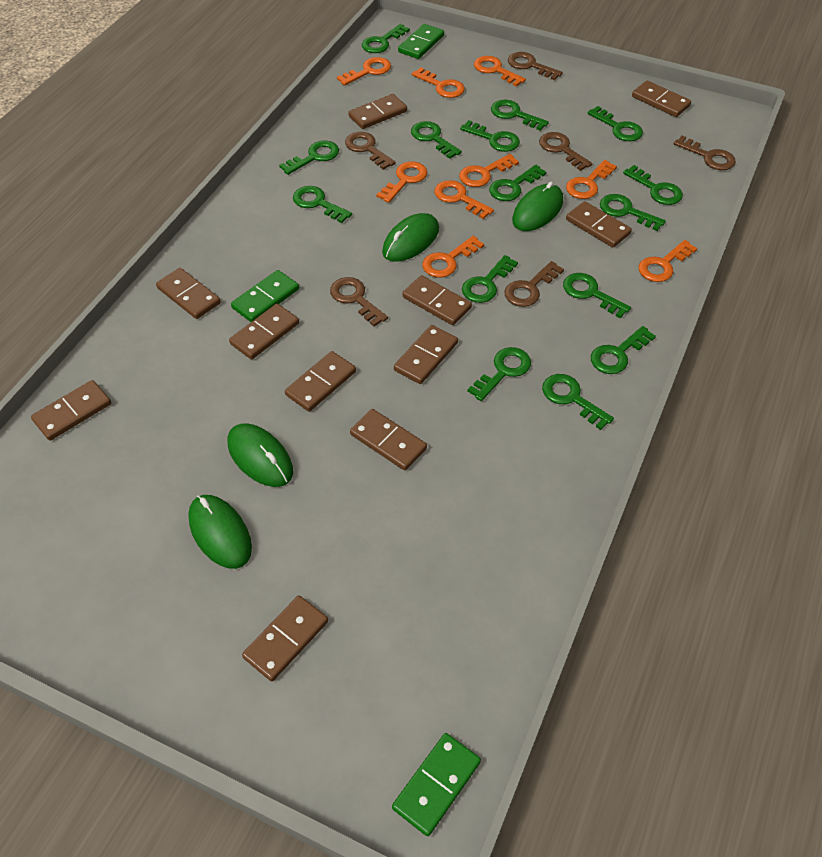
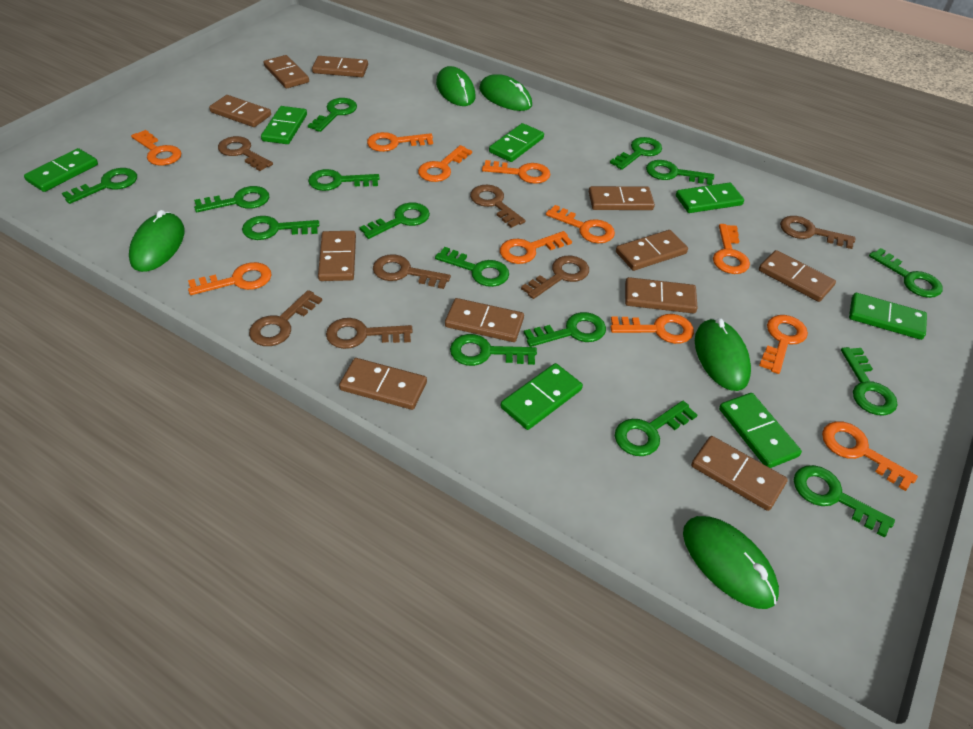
brown key: [330,277,388,327] [345,132,396,170] [504,261,564,307] [508,52,563,80] [539,132,592,171] [673,135,736,170] = 6 -> [218,136,273,171] [249,290,322,346] [326,318,413,349] [373,254,451,289] [470,185,525,228] [521,256,589,299] [780,216,855,249] = 7
green domino: [231,270,299,322] [392,733,481,836] [398,24,444,59] = 3 -> [24,148,98,192] [261,106,307,144] [489,123,544,162] [501,363,583,430] [676,183,744,213] [719,393,802,468] [849,293,927,340] = 7
green mouse: [188,495,252,569] [228,423,293,487] [382,213,439,262] [512,182,563,231] = 4 -> [129,210,185,272] [436,66,476,106] [479,74,532,111] [683,516,779,609] [695,318,751,391] = 5
orange key: [337,57,391,86] [376,162,427,203] [412,67,465,98] [422,236,484,278] [434,180,494,219] [459,154,519,187] [474,56,526,87] [566,160,617,199] [638,240,697,282] = 9 -> [131,130,182,166] [188,262,271,295] [367,132,433,152] [418,145,472,182] [482,160,551,184] [500,231,572,264] [546,205,615,243] [610,314,694,344] [713,224,750,274] [759,315,808,374] [822,421,918,491] = 11

